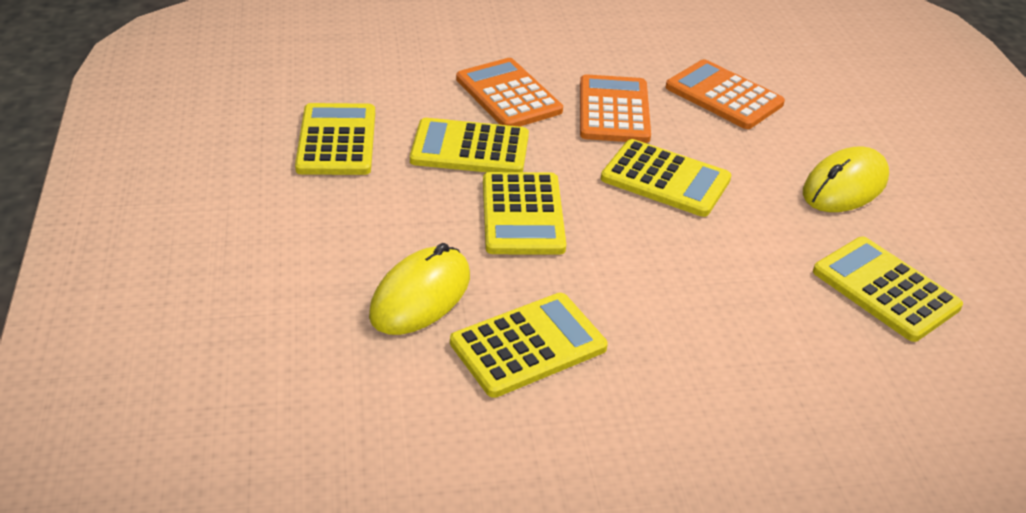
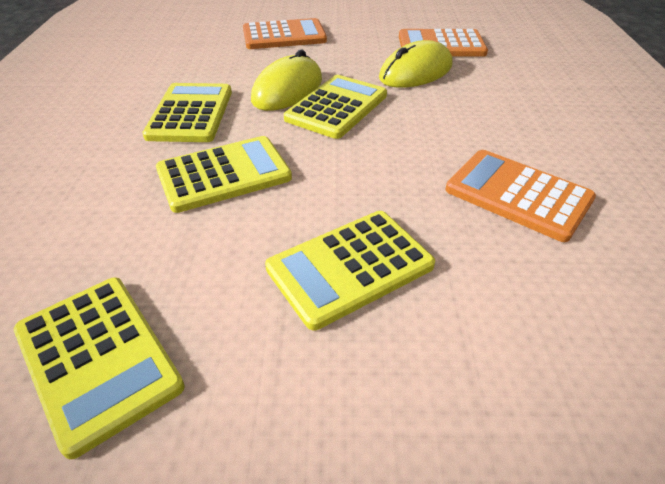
yellow calculator: [295,103,375,175] [410,118,529,172] [450,293,608,398] [483,172,566,255] [601,139,731,217] [813,237,963,342] = 6 -> [14,277,185,459] [142,83,232,142] [156,136,292,213] [265,211,435,330] [284,75,387,139] = 5

